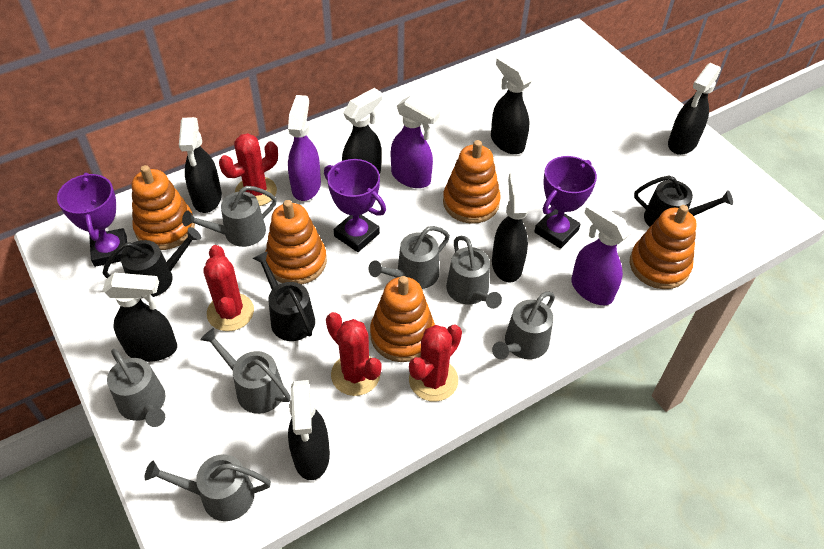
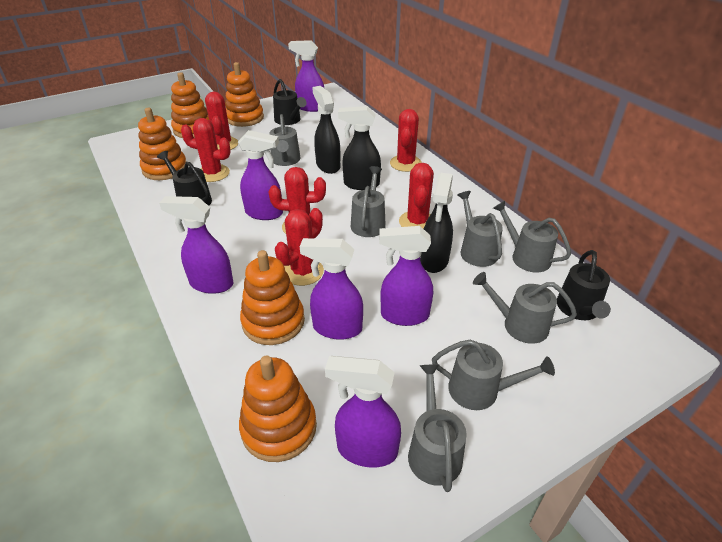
black spray bottle: [102,273,177,362] [179,117,222,213] [288,380,330,480] [342,88,382,174] [491,55,532,154] [492,173,528,283] [668,63,721,155] = 7 -> [312,86,340,174] [338,106,381,190] [420,173,453,273] = 3
purple spray bottle: [288,95,321,201] [391,96,440,188] [571,201,631,305] = 3 -> [159,196,234,294] [238,130,283,220] [288,40,324,112] [300,238,363,340] [325,356,401,468] [379,226,433,326] = 6
purple trophy: [57,173,127,267] [324,159,386,252] [534,156,597,249] = 3 -> none = 0
red cactus: [203,245,254,331] [219,133,278,206] [326,312,382,396] [409,325,462,402] = 4 -> [181,118,231,182] [205,91,238,150] [269,167,326,234] [275,208,324,286] [390,109,422,172] [399,163,434,229] = 6

